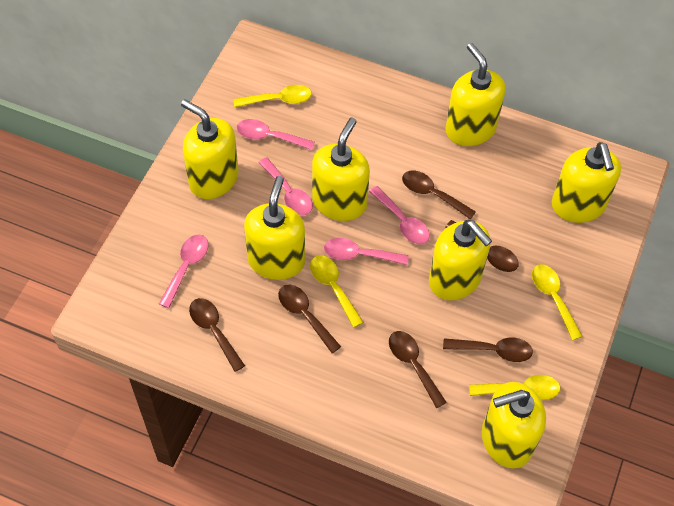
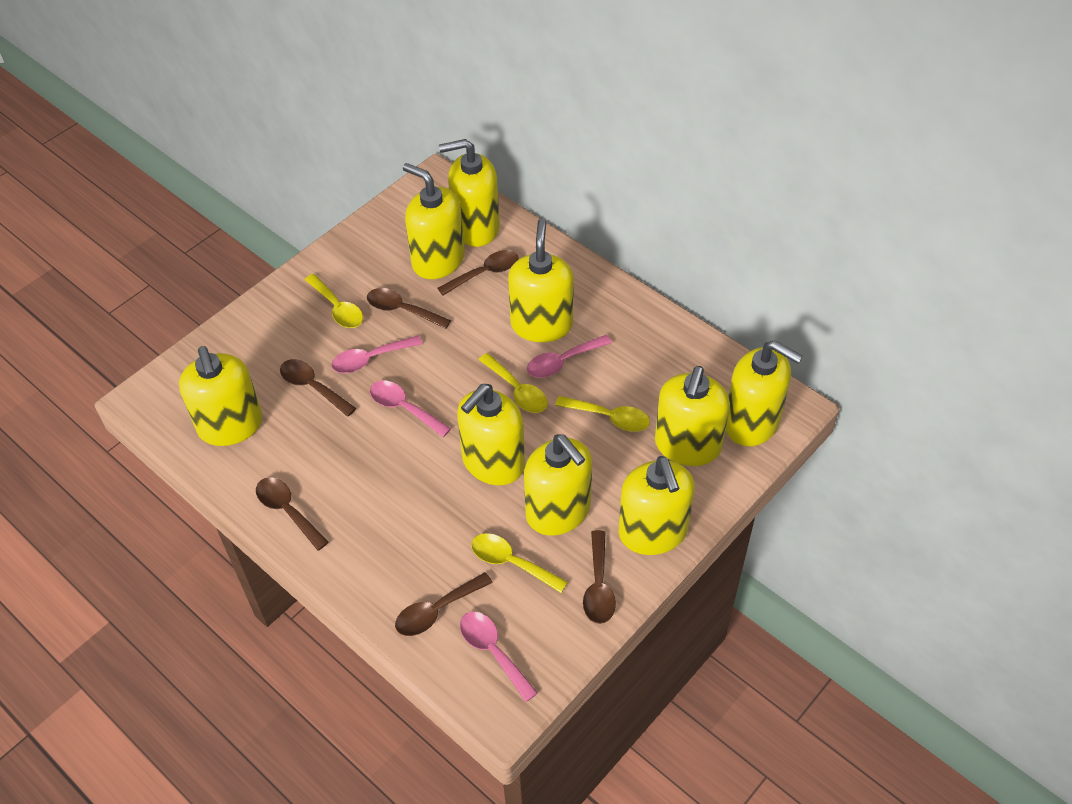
pink spoon: [159,234,209,308] [237,119,315,150] [258,157,313,215] [324,238,409,265] [369,186,430,244] = 5 -> [331,336,422,373] [370,381,451,437] [460,612,538,702] [527,335,612,378] = 4
yellow soap dispenser: [181,99,239,199] [244,176,305,280] [312,118,370,221] [429,220,492,300] [445,43,505,146] [482,382,546,469] [552,142,621,223] = 7 -> [179,346,263,446] [403,163,465,279] [439,139,500,247] [457,384,525,485] [508,219,574,342] [524,434,592,535] [618,456,695,555] [655,366,730,466] [725,340,803,446] = 9

